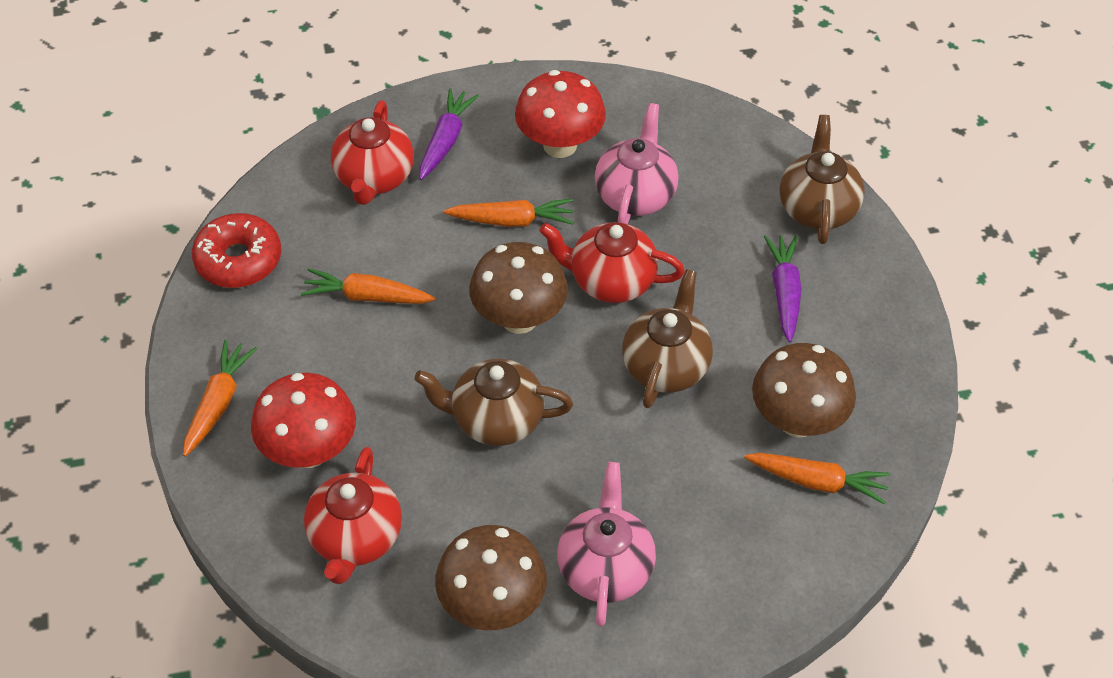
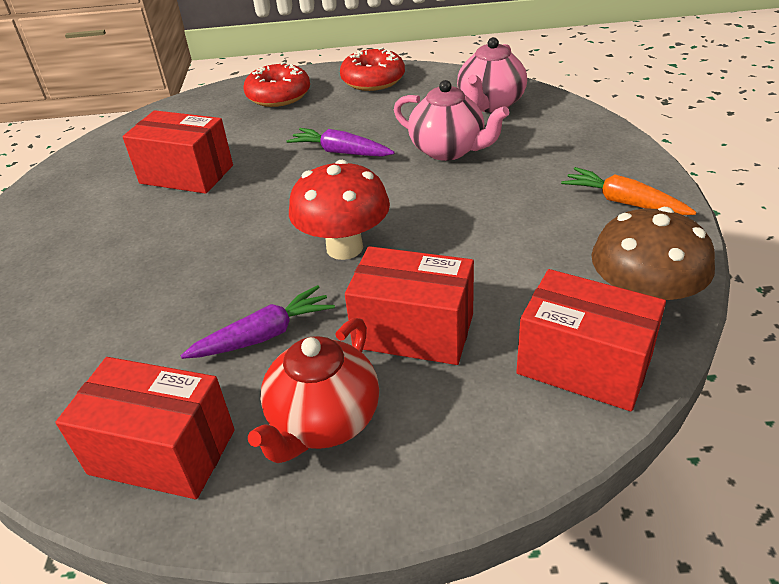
brown mushroom: [435,525,547,630] [469,242,568,334] [752,343,856,438] = 3 -> [592,207,715,309] = 1
brown teapot: [414,359,573,446] [622,269,713,408] [779,115,865,244] = 3 -> none = 0
orange carrot: [183,340,257,457] [300,268,436,304] [444,199,574,227] [744,453,890,505] = 4 -> [561,167,697,215] = 1
red box: none = 0 -> [55,357,235,499] [123,110,233,194] [345,246,474,365] [516,269,666,411] = 4
red donut: [192,213,281,288] = 1 -> [244,62,310,107] [340,47,405,91] = 2
red mushroom: [251,373,356,468] [515,70,606,158] = 2 -> [289,160,390,260] = 1
red teapot: [304,447,402,584] [331,101,414,205] [539,222,685,303] = 3 -> [248,318,379,463] = 1

